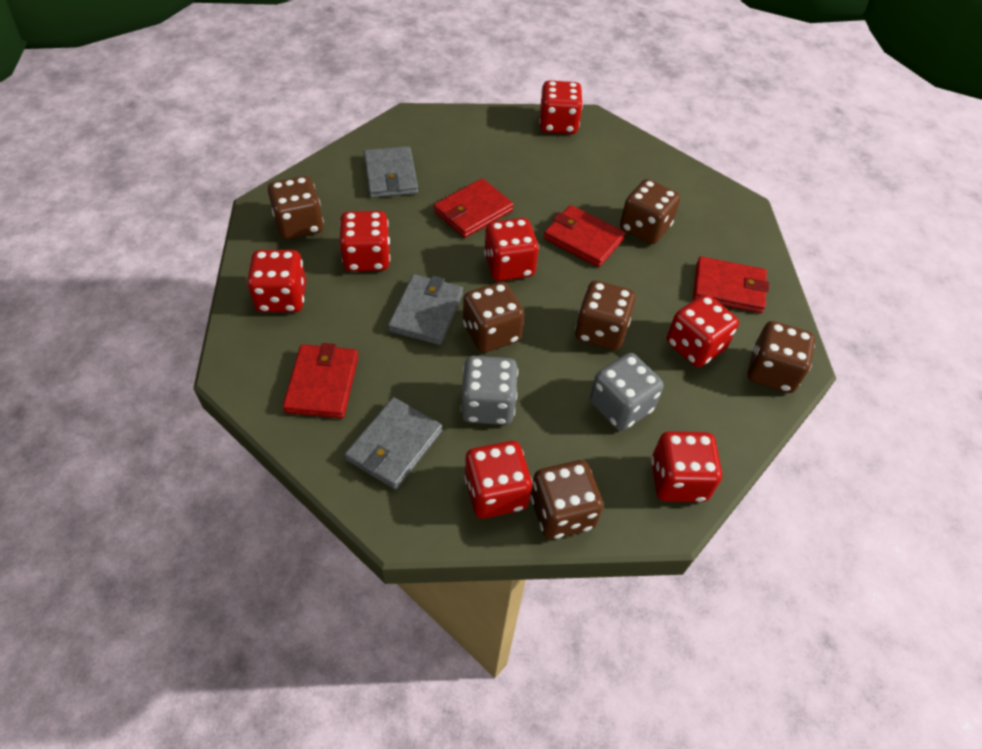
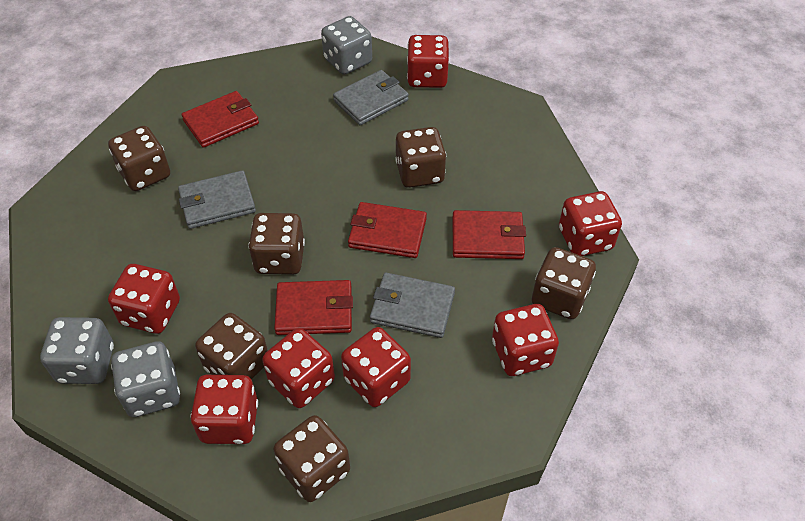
grey dice: [460,356,518,425] [590,353,664,431] = 2 -> [40,317,114,384] [111,342,180,417] [321,16,372,75] = 3

